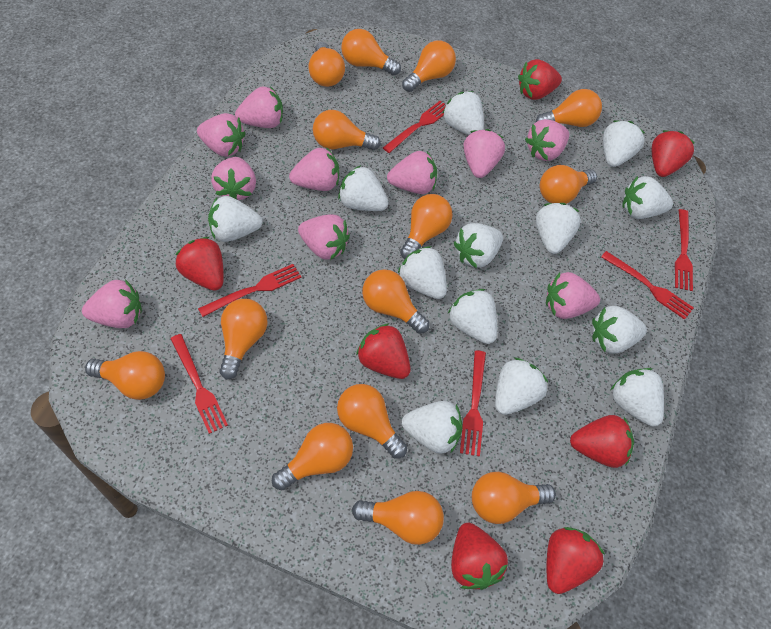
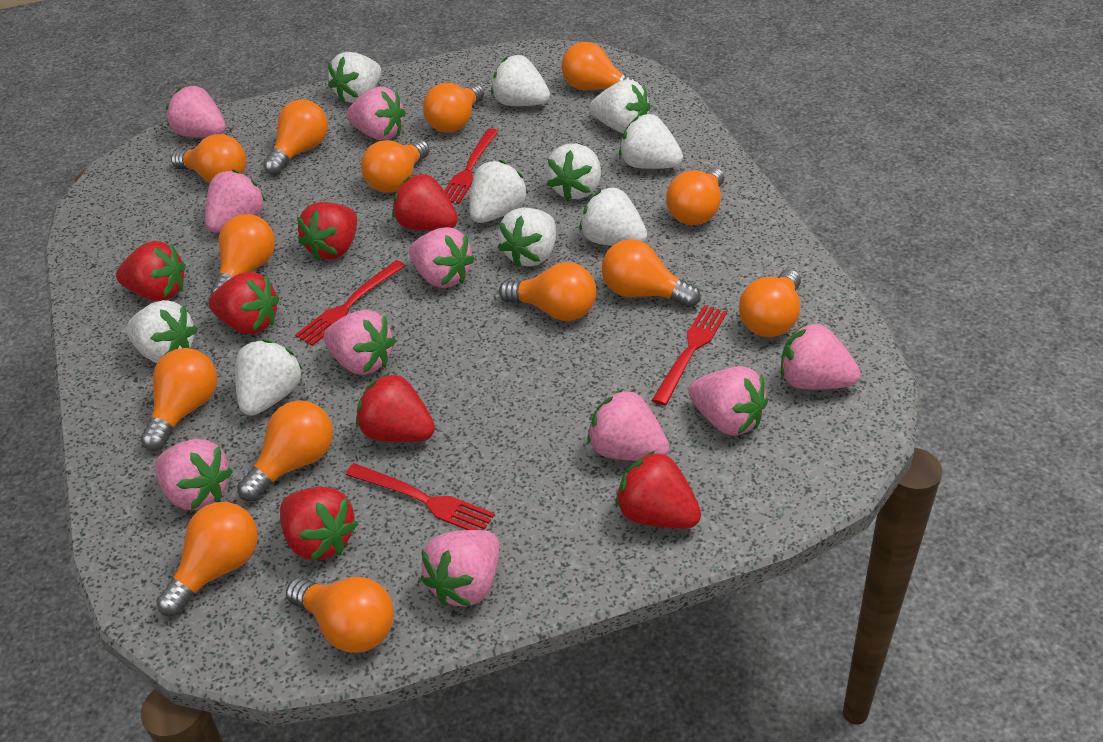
red fork: [170,334,228,434] [198,264,301,317] [383,101,446,153] [460,350,486,457] [601,251,694,320] [675,209,693,291] = 6 -> [295,260,405,346] [345,463,495,530] [444,128,499,204] [652,305,727,405] = 4
white strawberry: [208,196,263,242] [338,165,389,211] [398,246,447,299] [402,401,463,454] [442,91,484,135] [448,289,497,344] [454,223,503,268] [495,358,548,415] [536,203,581,254] [592,306,647,353] [603,120,645,167] [611,368,664,427] [622,176,673,219] = 13 -> [126,300,198,363] [235,339,303,416] [328,52,381,103] [469,160,528,223] [491,55,550,106] [498,207,556,267] [546,144,601,201] [579,187,647,246] [590,80,650,133] [619,114,683,169] = 10

